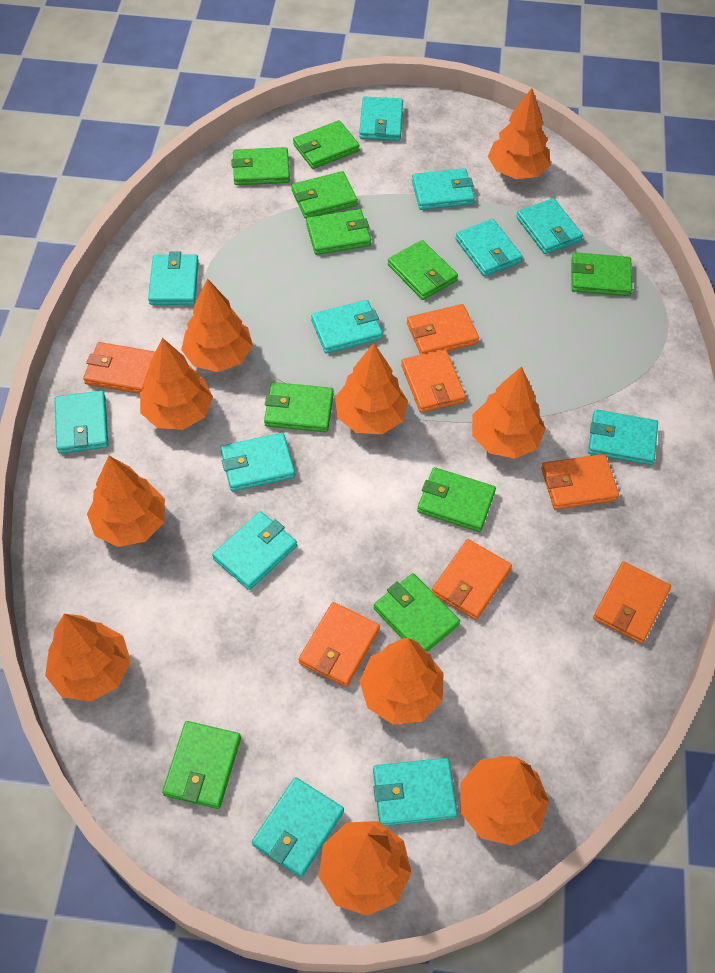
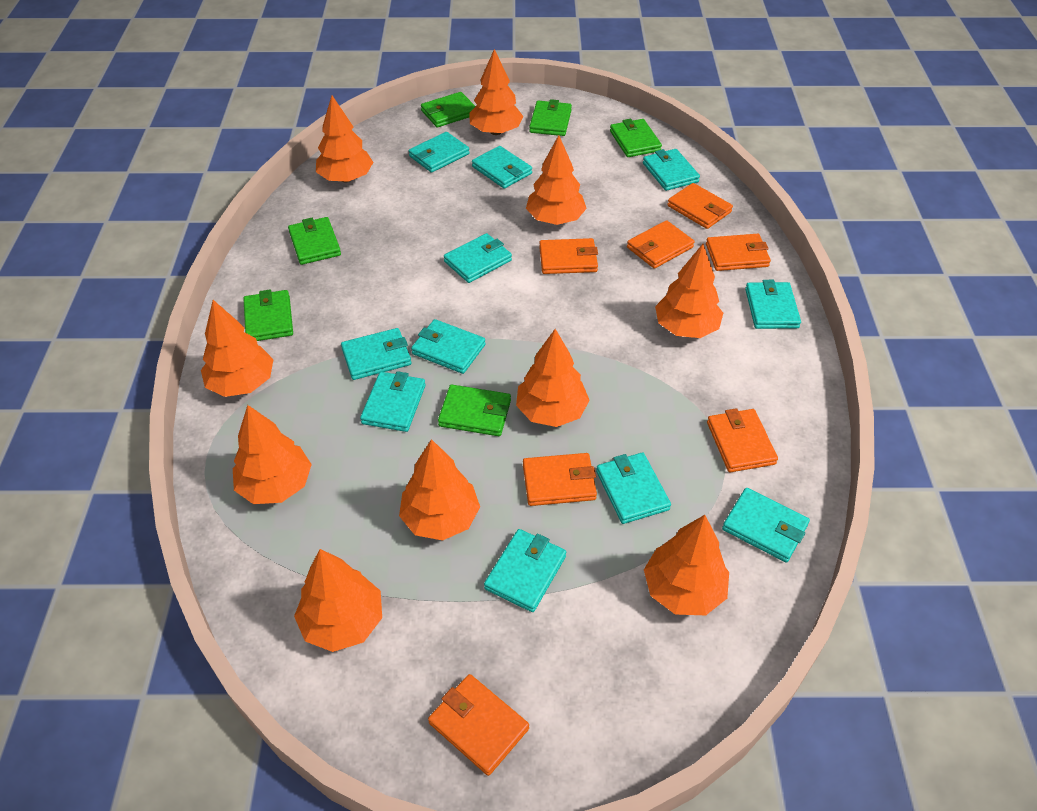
green wallet: [162,721,241,809] [231,147,290,185] [264,382,334,432] [291,171,358,219] [293,120,360,169] [306,209,371,255] [374,573,460,652] [388,240,458,300] [417,467,496,532] [571,252,632,296] = 10 -> [243,289,293,341] [288,217,341,265] [421,92,476,127] [438,384,511,436] [529,99,572,136] [610,119,662,157] = 6
turquoise wallet: [55,391,108,454] [148,252,199,305] [212,511,297,590] [220,433,295,491] [252,777,344,877] [311,300,383,354] [359,96,403,141] [373,758,458,826] [412,168,475,210] [455,219,522,277] [516,198,583,254] [588,409,658,465] = 12 -> [341,328,411,380] [360,371,426,432] [409,132,469,173] [411,319,486,374] [444,233,512,283] [472,146,532,189] [484,529,566,612] [596,453,671,524] [643,149,700,191] [722,488,810,562] [745,280,801,329] = 11

